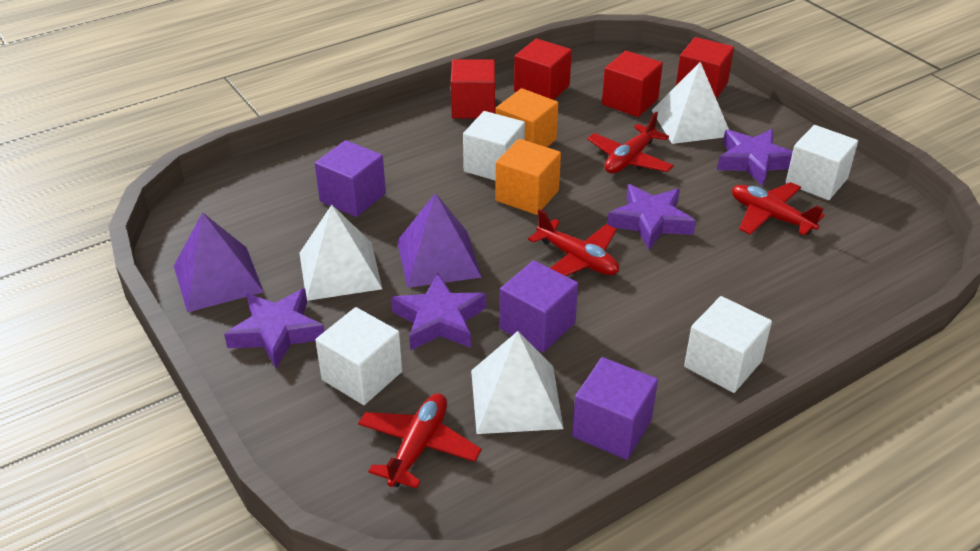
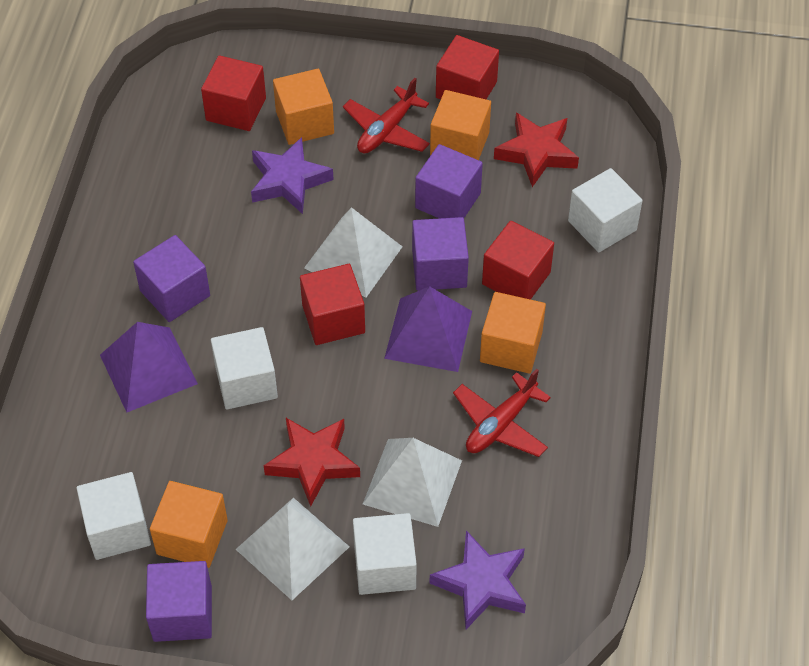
orange cube: [495,139,561,215] [496,88,558,147] = 2 -> [150,481,228,568] [273,69,334,145] [430,90,491,160] [480,292,546,374] = 4
purple cube: [315,140,386,217] [500,260,578,353] [572,357,658,460] = 3 -> [133,235,210,322] [146,561,212,642] [412,217,469,291] [415,144,483,219] = 4
purple star: [224,288,325,369] [391,274,486,351] [607,184,696,250] [717,129,793,186] = 4 -> [251,137,334,214] [430,530,526,629] = 2
red plane: [358,393,482,489] [528,209,619,276] [587,112,674,174] [732,182,825,236] = 4 -> [343,78,430,153] [453,369,551,457] = 2
red star: none = 0 -> [264,418,360,507] [494,113,579,187] = 2

